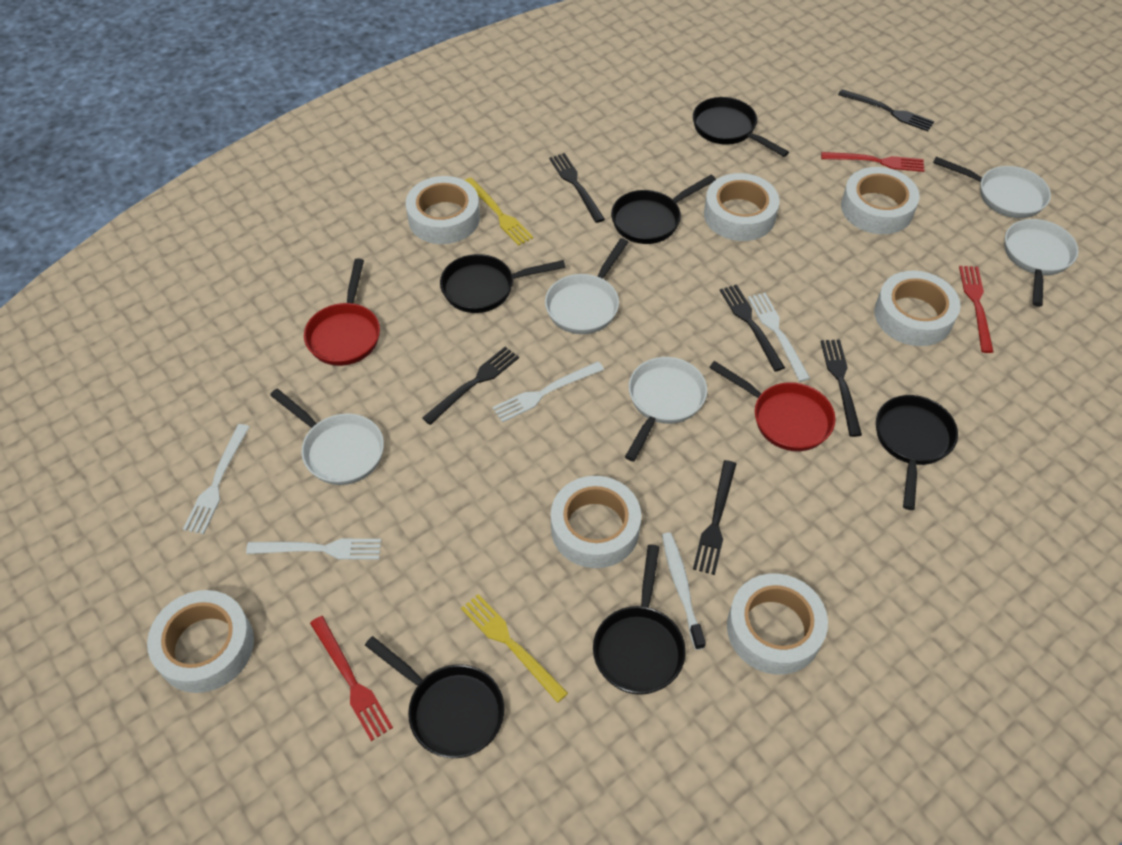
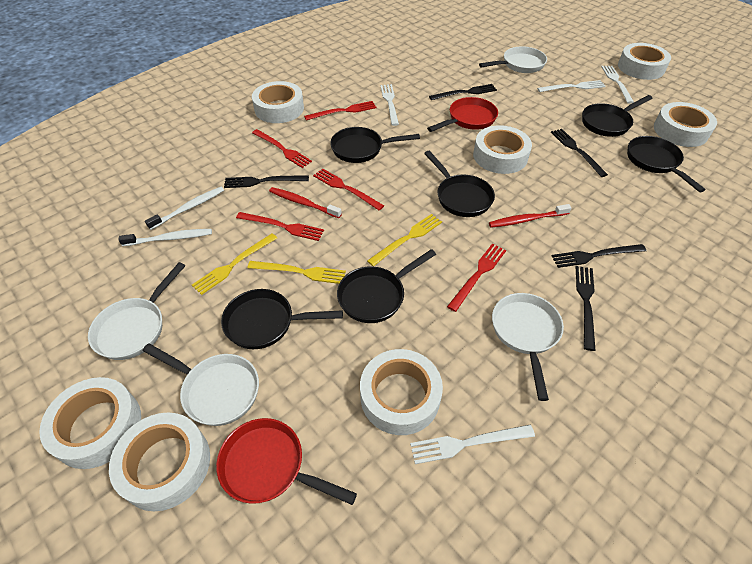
black fork: [422,346,519,425] [549,153,605,223] [693,460,736,575] [720,284,785,371] [821,339,862,437] [838,89,934,131] = 6 -> [224,175,309,188] [429,84,497,100] [551,129,608,177] [552,244,646,268] [576,266,596,351] = 5
red fork: [310,616,393,741] [821,152,925,172] [959,266,993,353] = 3 -> [236,212,324,241] [252,129,312,168] [304,101,377,121] [313,169,384,210] [447,244,506,312] = 5
red toothbrush: none = 0 -> [269,187,342,218] [489,204,572,228] = 2
white pan: [270,389,384,485] [545,238,628,334] [625,357,707,461] [933,157,1051,218] [1005,219,1078,307] = 5 -> [88,262,185,360] [143,343,259,426] [479,46,547,73] [492,293,564,401] = 4
white toothbrush: [662,532,706,650] = 1 -> [118,229,212,246] [145,187,224,230] = 2
yellow fork: [461,594,568,703] [465,178,533,246] = 2 -> [192,233,277,295] [248,261,346,284] [367,214,442,266] = 3

